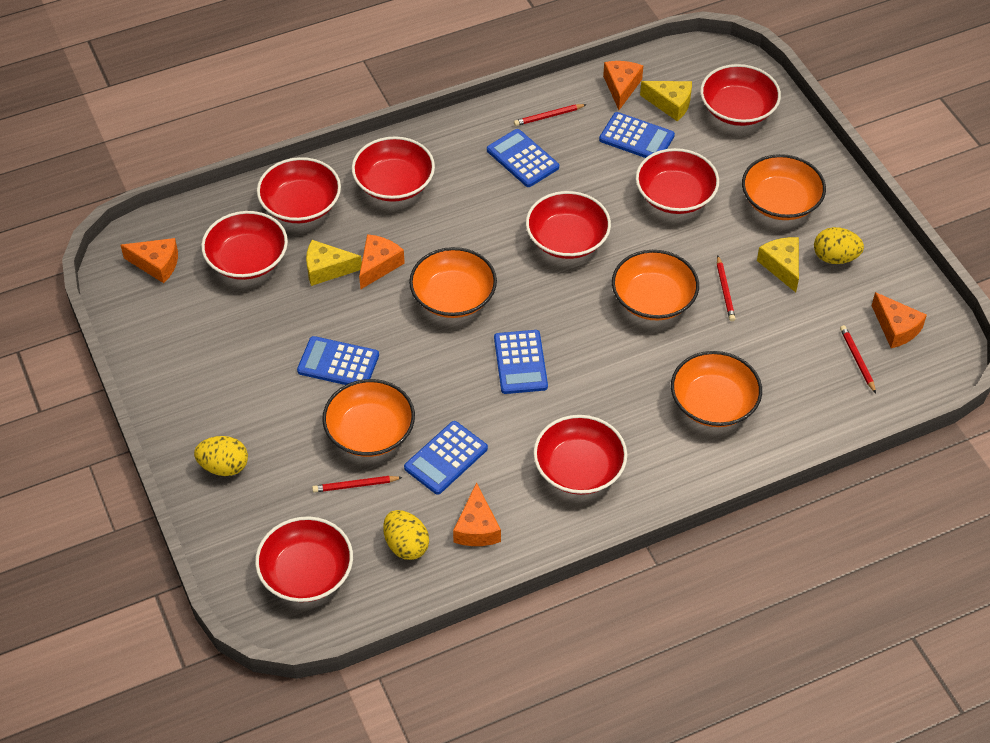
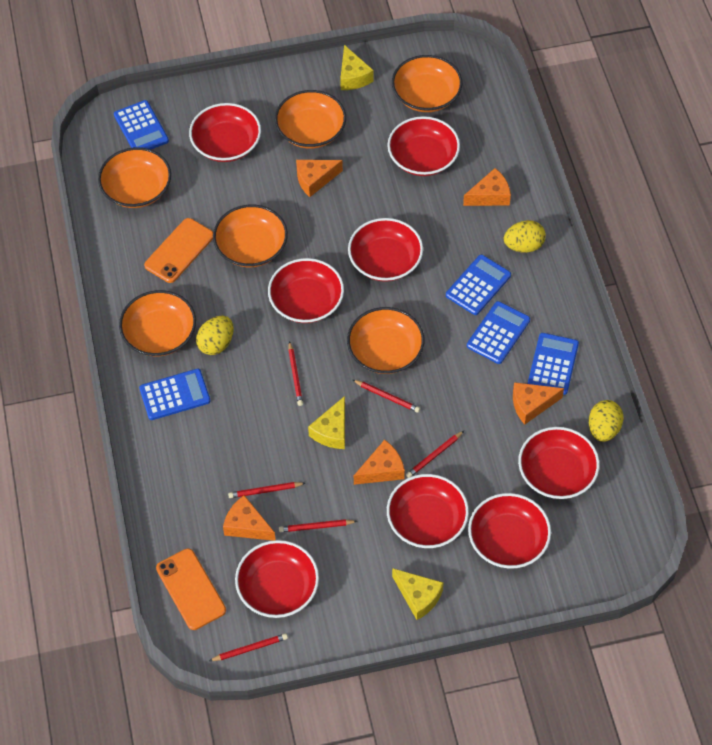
orange bowl: [322,379,415,457] [409,247,497,318] [612,250,699,321] [671,351,762,427] [742,154,826,220] = 5 -> [98,147,171,208] [119,290,196,356] [213,204,288,267] [275,90,346,149] [347,307,425,374] [392,55,463,112] = 6
orange phone: none = 0 -> [144,218,213,283] [156,548,226,630] = 2
red pencil: [312,476,403,493] [514,104,587,126] [717,255,736,321] [840,325,876,393] = 4 -> [209,633,288,661] [228,482,305,498] [279,519,357,532] [288,341,303,406] [353,380,420,413] [406,431,464,478] = 6

